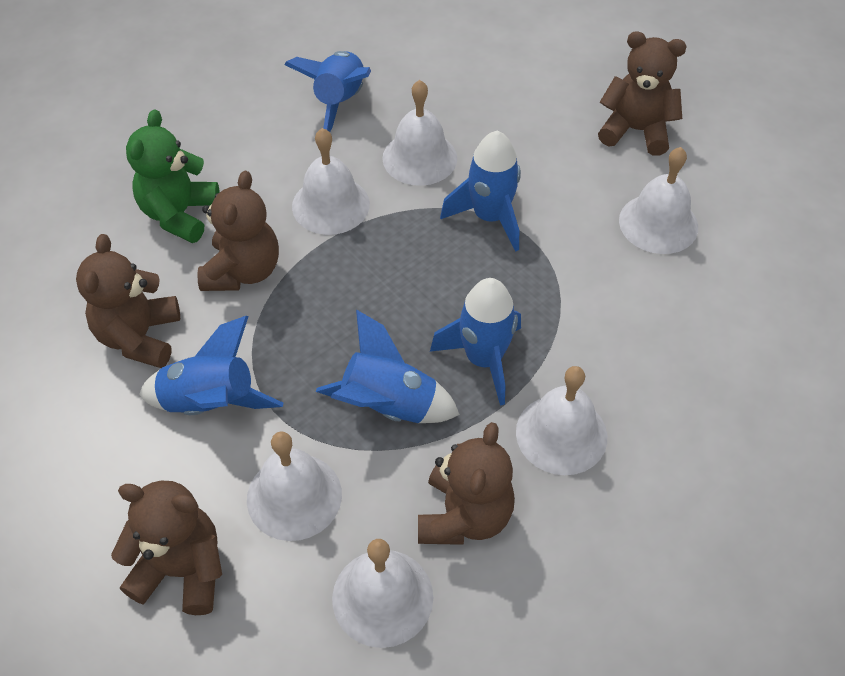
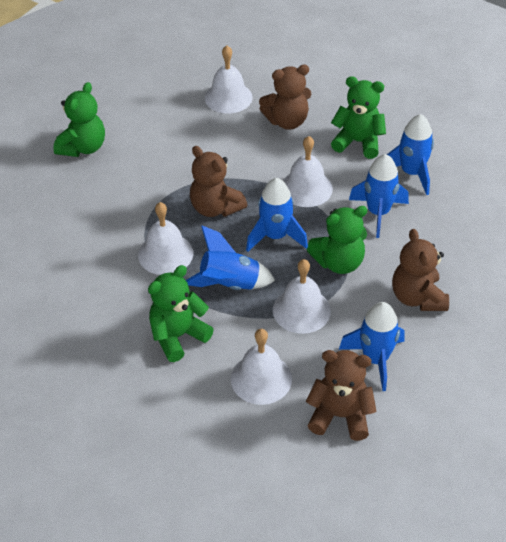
brown teddy bear: [76,234,180,368] [111,481,222,615] [197,171,279,291] [418,422,515,545] [598,31,687,156] = 5 -> [190,146,247,217] [259,64,312,130] [306,350,377,441] [392,229,449,311] = 4
green teddy bear: [126,109,220,243] = 1 -> [53,82,105,157] [148,265,214,362] [307,206,368,274] [331,76,386,159] = 4
white bell: [247,432,342,541] [292,128,370,235] [332,539,433,648] [382,80,457,186] [516,366,607,475] [619,147,698,254] = 6 -> [138,202,193,275] [205,45,253,114] [231,329,292,405] [273,259,331,334] [283,136,333,207] = 5

